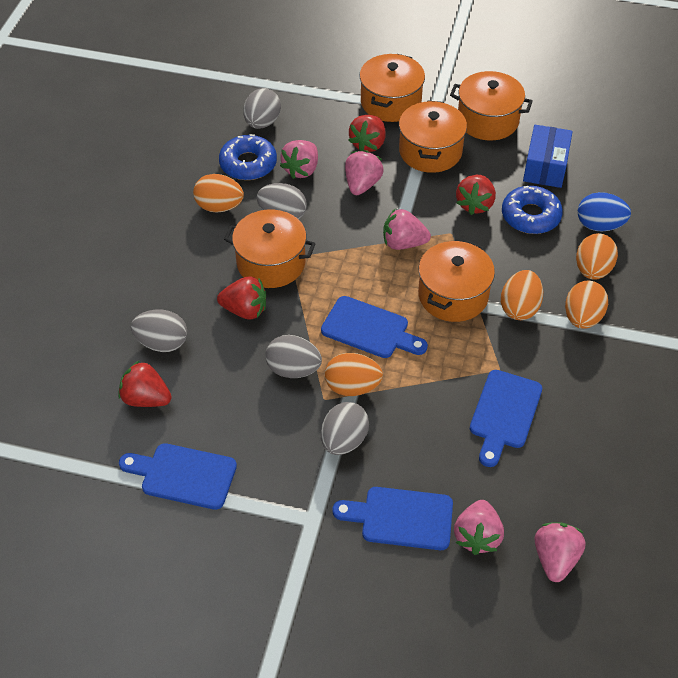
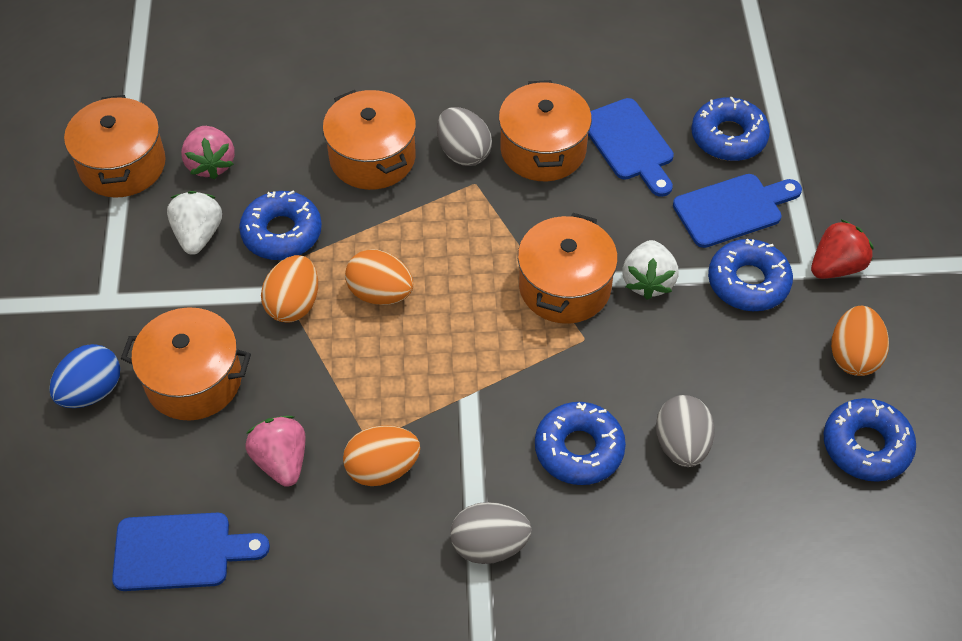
blue box: [523,125,573,188] = 1 -> none = 0
blue cutting board: [119,443,237,510] [321,296,428,358] [333,487,453,550] [470,370,542,467] = 4 -> [112,513,270,591] [588,98,674,197] [673,174,802,248] = 3
blue donut: [219,134,277,180] [502,186,563,234] = 2 -> [239,190,322,260] [535,402,626,485] [691,97,770,161] [708,239,793,311] [824,398,916,482] = 5
grey egg: [131,309,187,352] [243,88,281,129] [257,183,307,220] [265,335,322,378] [321,402,369,455] = 5 -> [437,107,492,166] [450,502,532,564] [656,395,715,467] = 3
orange egg: [193,174,244,212] [325,353,383,396] [501,270,543,320] [565,281,608,329] [576,233,618,280] = 5 -> [261,255,318,323] [343,425,420,486] [345,249,413,305] [831,306,889,376] = 4
pink strawberry: [280,140,318,179] [345,150,384,195] [383,209,431,250] [454,500,504,555] [535,522,586,582] = 5 -> [181,126,235,180] [245,416,306,487] = 2
red strawberry: [118,360,172,407] [217,276,266,320] [348,115,385,152] [456,175,496,215] = 4 -> [811,219,874,279] = 1
white strawberry: none = 0 -> [167,191,222,255] [622,240,678,300] = 2

